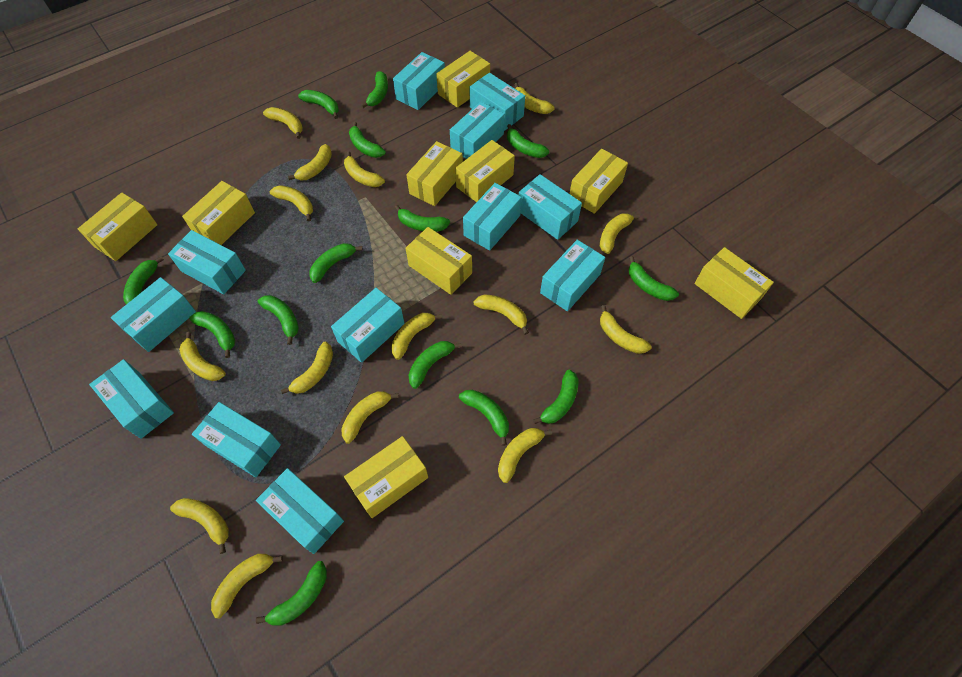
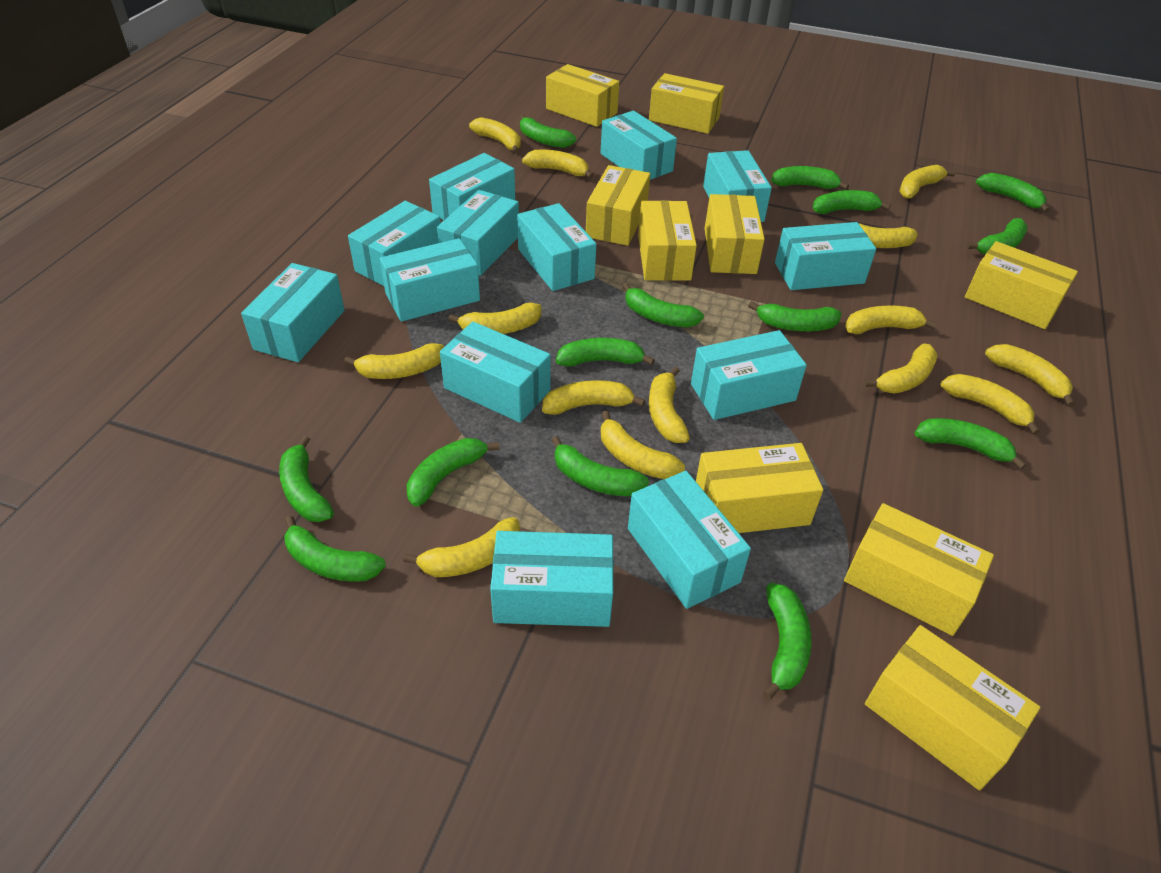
turquoise box: [89,359,174,439] [111,277,196,352] [168,230,246,294] [192,402,281,477] [256,468,344,554] [331,288,405,363] [393,52,445,110] [450,101,505,159] [463,183,522,251] [469,73,525,131] [519,174,582,240] [540,240,605,311] = 12 -> [241,263,345,362] [348,201,441,286] [380,238,480,322] [429,153,515,220] [437,190,519,276] [440,322,551,423] [490,531,614,627] [517,203,596,291] [601,111,677,180] [628,471,751,609] [691,330,807,420] [703,150,772,222] [775,222,876,290] = 13
yellow banana: [170,498,229,554] [179,332,226,381] [211,554,283,618] [263,107,303,139] [270,185,313,221] [281,342,333,394] [288,144,332,180] [341,391,399,444] [344,152,385,187] [391,313,442,360] [473,294,529,335] [498,428,552,483] [514,83,555,114] [600,213,640,254] [600,305,652,354] = 15 -> [344,343,445,379] [403,517,520,577] [448,303,541,334] [469,117,521,154] [522,150,594,179] [542,380,645,415] [601,411,685,479] [649,367,690,443] [835,221,918,248] [845,306,937,334] [864,344,938,394] [899,165,955,199] [941,374,1040,435] [985,344,1075,407] = 14

